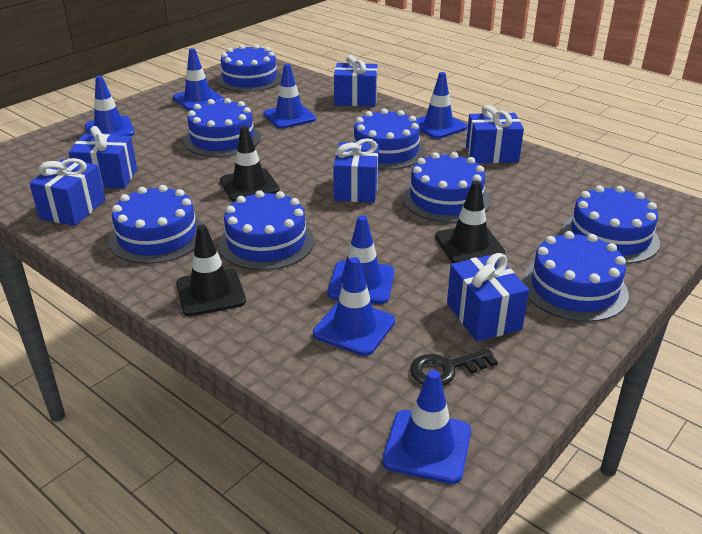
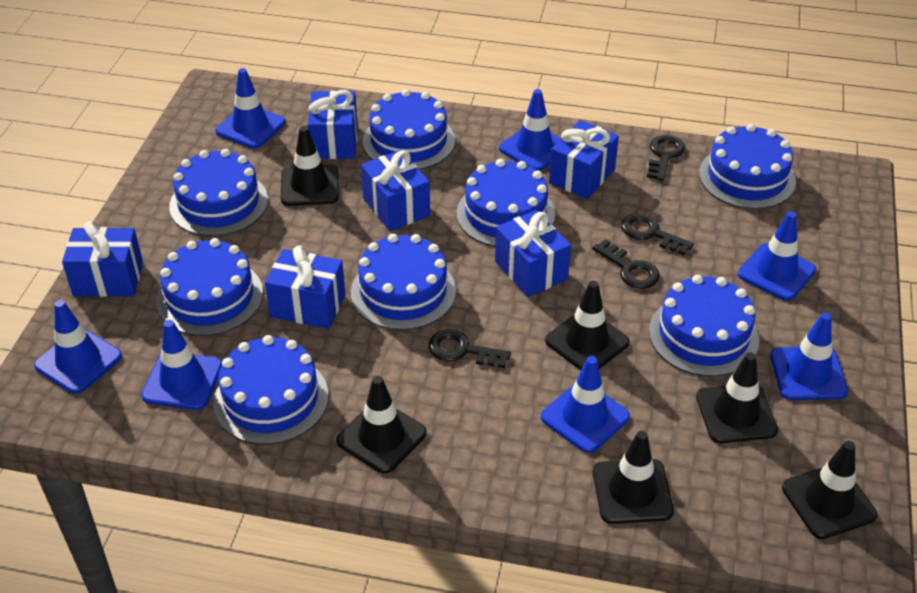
black key: [410,348,498,386] = 1 -> [428,329,511,368] [592,239,660,289] [621,213,694,255] [647,135,685,181] = 4
black traffic cone: [176,225,246,316] [220,126,280,201] [435,181,505,263] = 3 -> [281,126,339,206] [336,376,427,474] [545,281,630,370] [593,431,674,524] [696,352,778,443] [782,441,877,539] = 6

